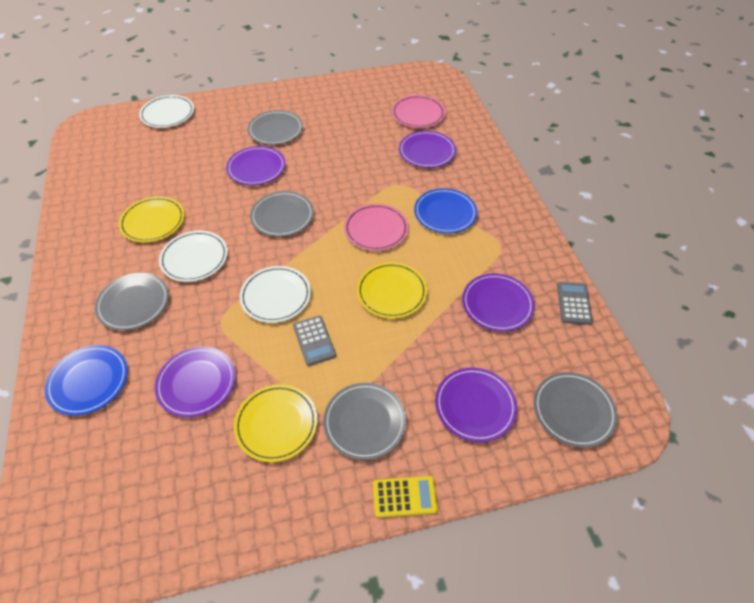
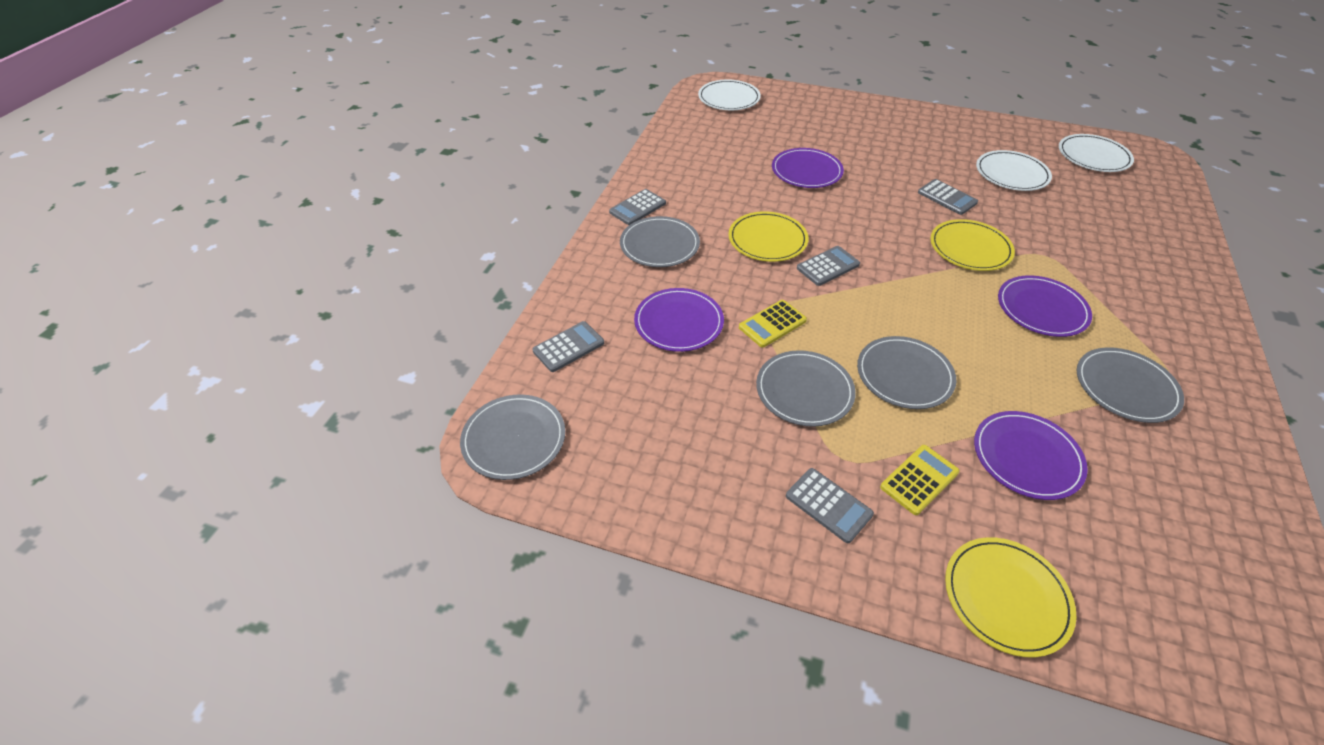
blue plate: [45,345,128,416] [414,188,477,234] = 2 -> none = 0
grey calculator: [293,316,336,366] [557,282,593,325] = 2 -> [532,321,604,372] [609,189,666,225] [786,468,874,543] [797,246,860,286] [918,179,978,215] = 5
pink plate: [344,204,409,251] [392,95,445,128] = 2 -> none = 0
purple plate: [155,347,236,417] [226,146,286,185] [399,131,456,168] [435,368,517,442] [462,273,535,332] = 5 -> [634,288,724,352] [772,148,844,188] [974,411,1088,500] [998,275,1092,337] = 4
yellow calculator: [373,476,438,518] = 1 -> [739,300,807,348] [880,445,960,515] = 2

